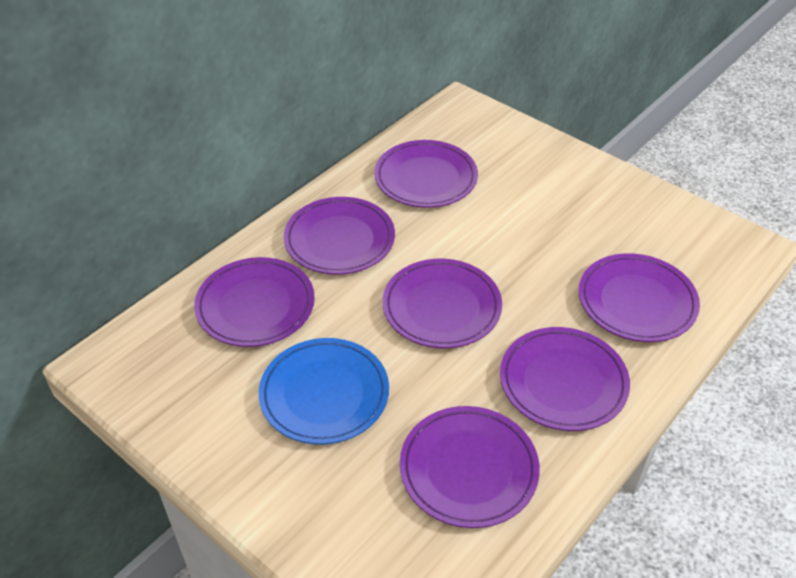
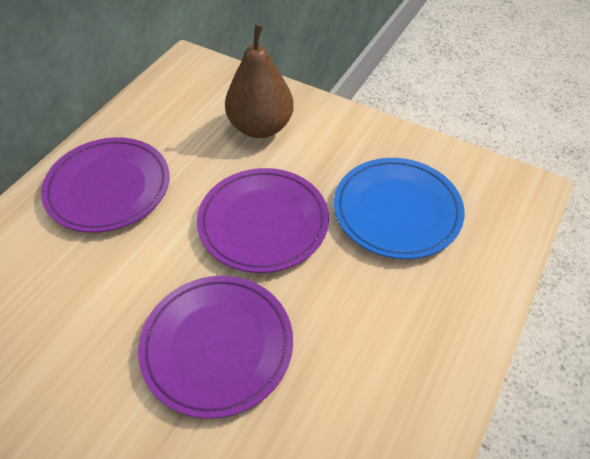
brown pear: none = 0 -> [225,24,294,138] = 1
purple plate: [194,257,315,347] [284,197,395,274] [374,140,478,208] [383,259,502,348] [400,406,540,528] [500,327,630,431] [579,253,700,342] = 7 -> [41,137,170,233] [138,276,293,419] [197,168,329,273] = 3

